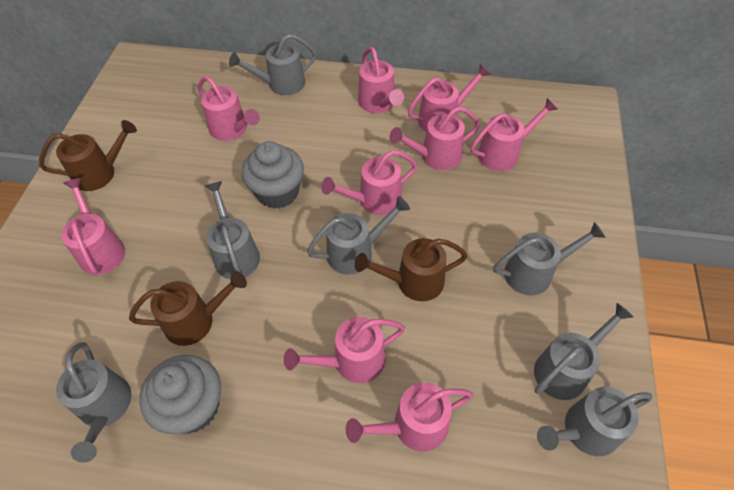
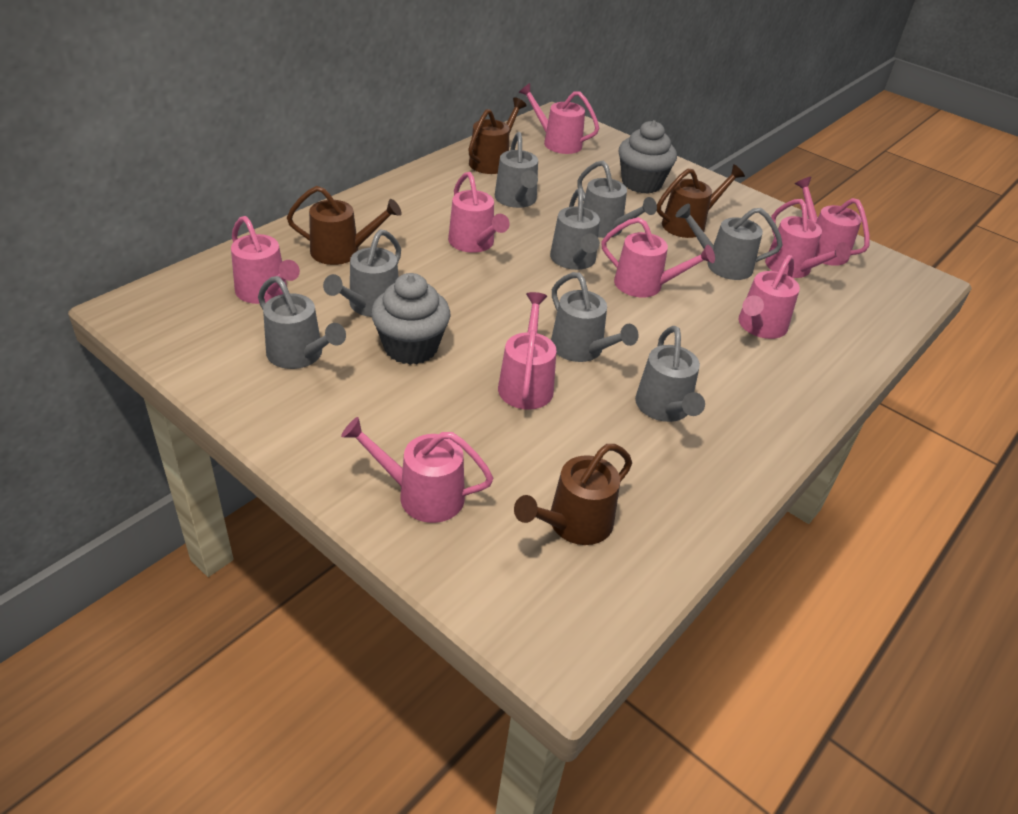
brown watering can: [39,120,137,191] [129,271,247,346] [355,238,468,301] = 3 -> [287,186,401,265] [468,98,527,174] [514,444,632,545] [657,164,745,238] = 4
grey watering can: [56,342,131,463] [205,181,260,279] [229,34,317,95] [307,196,410,275] [494,222,606,295] [534,303,634,400] [537,387,652,456] = 7 -> [258,276,346,369] [323,230,401,317] [495,132,538,208] [550,188,600,270] [551,272,639,362] [577,161,657,238] [635,326,705,422] [676,204,783,280] = 8

